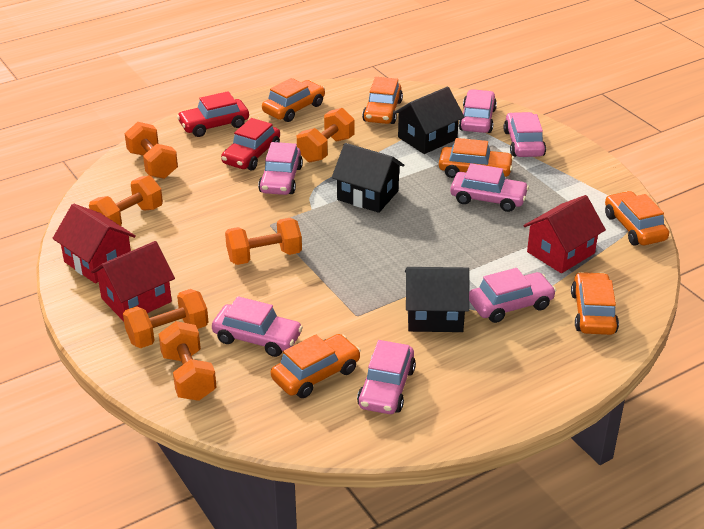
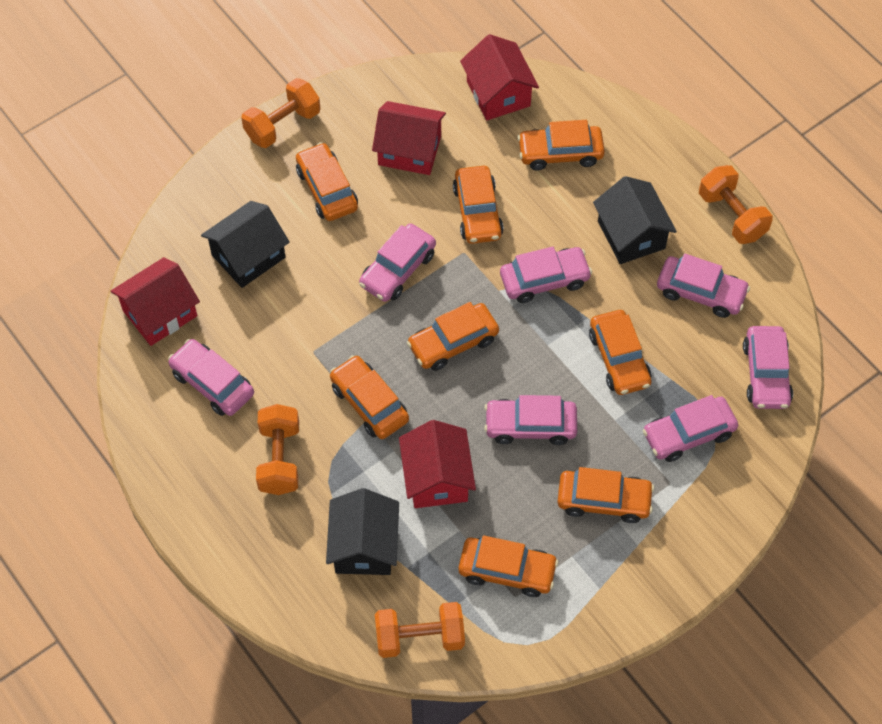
orange car: [262,78,325,122] [271,334,361,398] [362,77,403,124] [439,138,514,178] [571,272,619,335] [605,191,669,246] = 6 -> [296,142,358,221] [330,355,409,439] [407,302,499,371] [453,166,504,244] [458,535,558,597] [517,120,605,170] [557,467,654,523] [589,310,652,395] = 8
orange dumbbell: [89,175,163,226] [123,289,208,348] [125,122,178,179] [158,321,217,401] [225,218,302,265] [297,108,354,162] = 6 -> [241,78,320,148] [256,404,299,495] [375,602,465,658] [699,165,773,244] = 4
red car: [177,91,249,137] [221,118,280,170] = 2 -> none = 0
red house: [52,204,136,284] [91,241,175,321] [523,195,606,273] = 3 -> [111,257,200,346] [372,101,446,175] [399,420,476,508] [460,34,539,120] = 4

